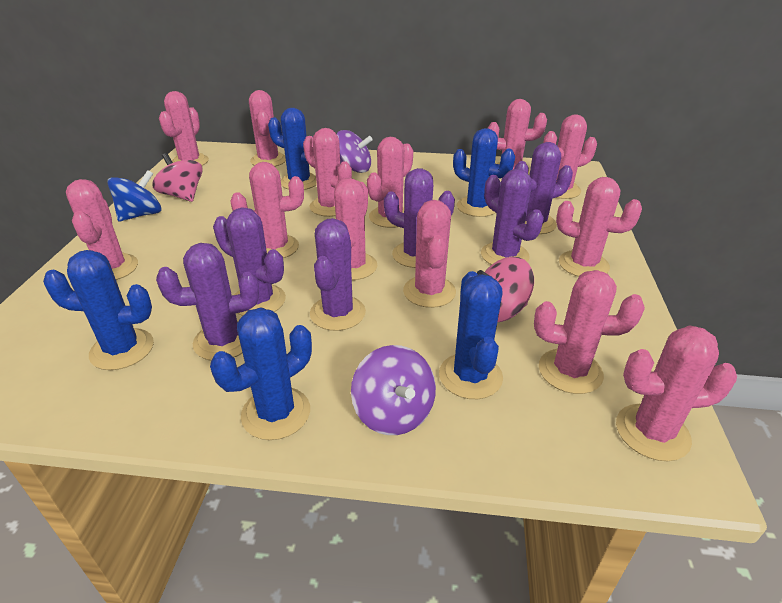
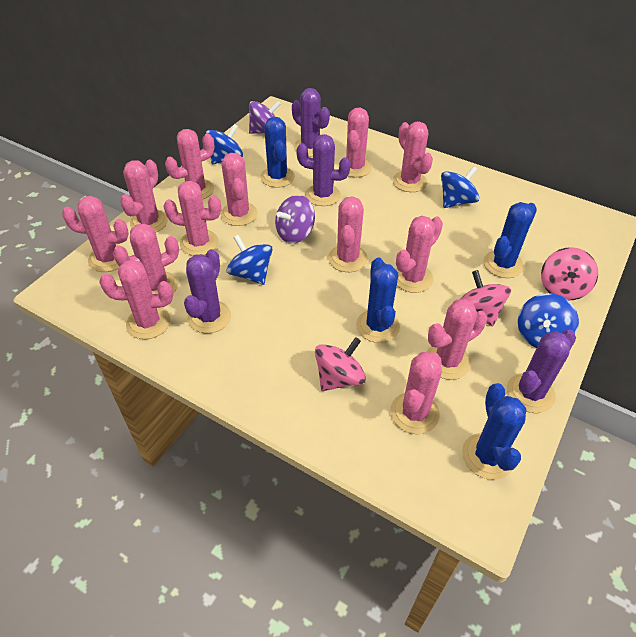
blue cactus: [43,250,154,370] [210,307,312,440] [268,108,317,190] [439,271,503,399] [453,128,515,217] = 5 -> [260,117,295,188] [356,258,400,343] [462,383,526,480] [483,202,537,278] = 4
blue spinning top: [107,170,161,221] = 1 -> [206,124,243,165] [227,235,273,285] [441,166,479,208] [518,293,579,348] = 4
pink spinning top: [153,153,203,202] [477,257,534,322] = 2 -> [315,337,366,391] [460,270,511,326] [541,247,598,300] = 3
purple cactus: [156,243,259,360] [213,207,286,316] [310,218,366,331] [384,168,455,268] [481,169,544,265] [514,142,573,234] = 6 -> [184,249,231,334] [292,88,330,157] [296,134,351,206] [507,329,576,413] = 4

